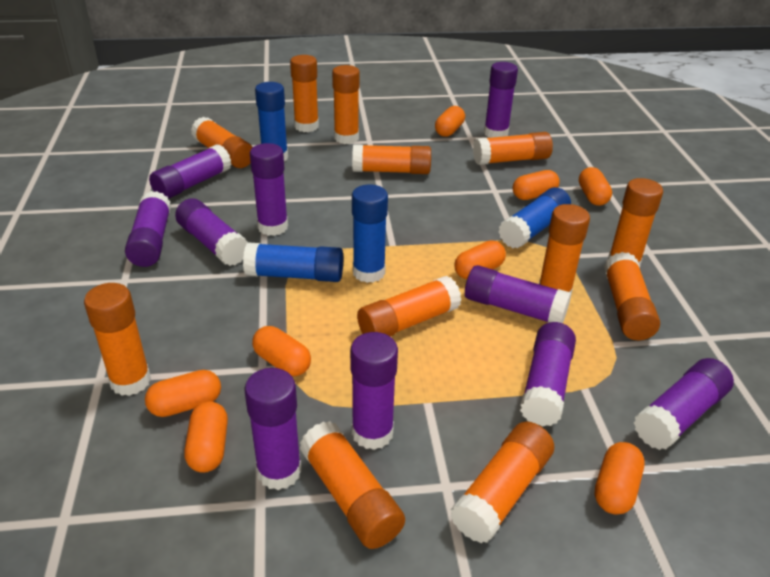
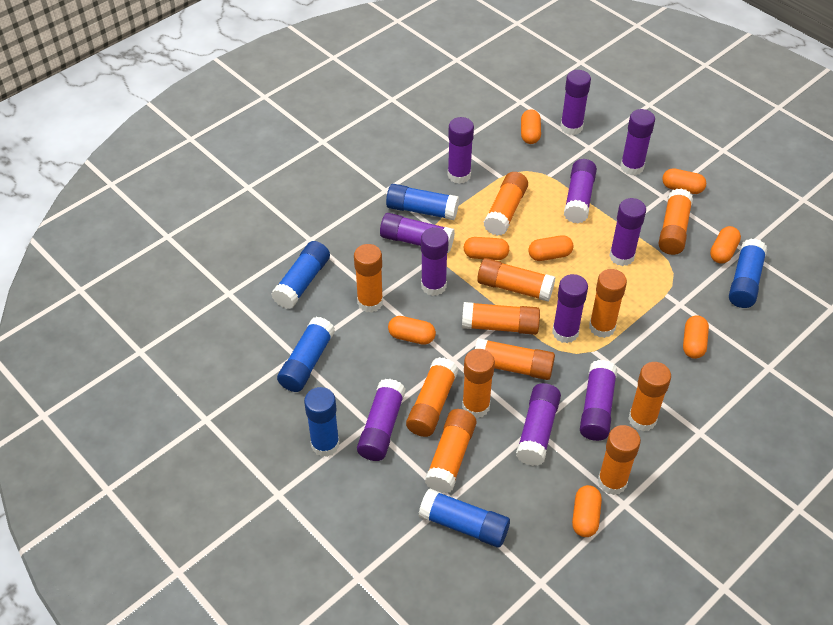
blue glue stick: [243,242,343,282] [255,82,288,162] [352,185,388,283] [499,187,571,249] = 4 -> [271,241,330,309] [277,317,335,392] [304,387,340,457] [386,184,459,220] [419,488,510,547] [729,238,767,308] = 6
purple glue stick: [125,191,171,267] [149,144,232,199] [175,198,248,266] [244,368,302,490] [250,143,288,236] [350,332,398,450] [465,265,571,323] [484,62,518,138] [520,322,576,426] [634,358,734,450] = 10 -> [357,379,406,461] [380,213,455,253] [421,227,449,296] [448,117,474,184] [516,383,561,466] [552,274,588,343] [560,70,591,135] [564,159,597,224] [580,360,618,441] [609,198,646,266] [620,109,655,175] = 11

